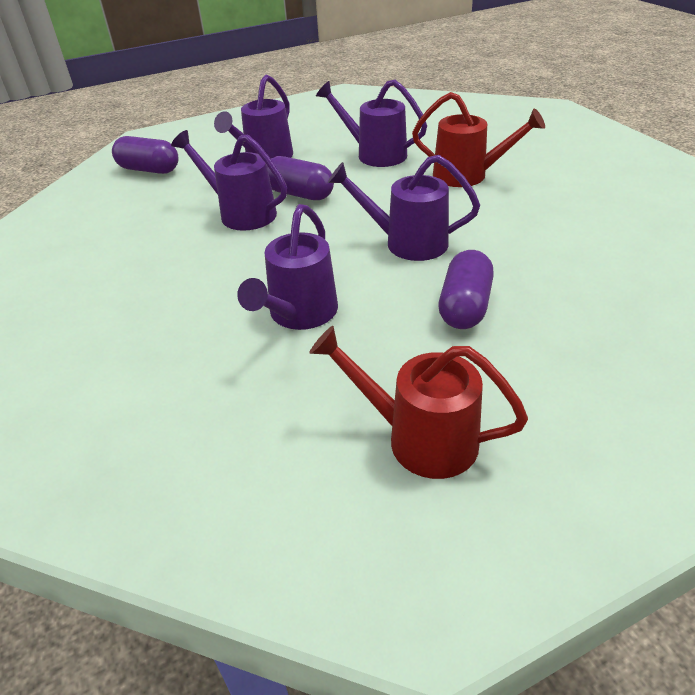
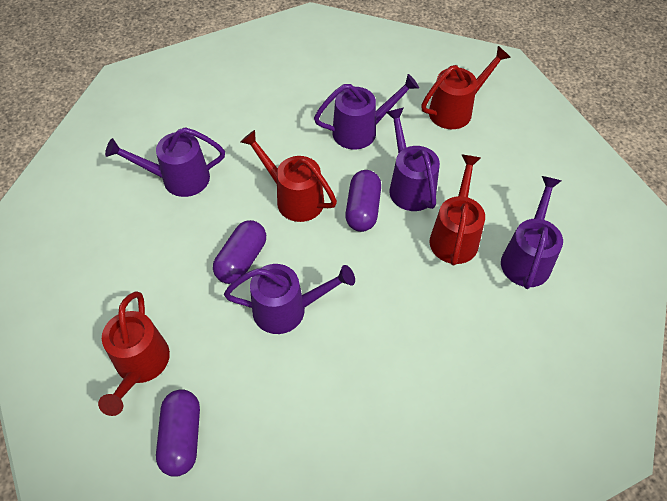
red watering can: [309,326,528,479] [412,92,545,187] = 2 -> [98,292,170,416] [241,130,337,222] [421,46,511,129] [430,154,485,265] = 4

